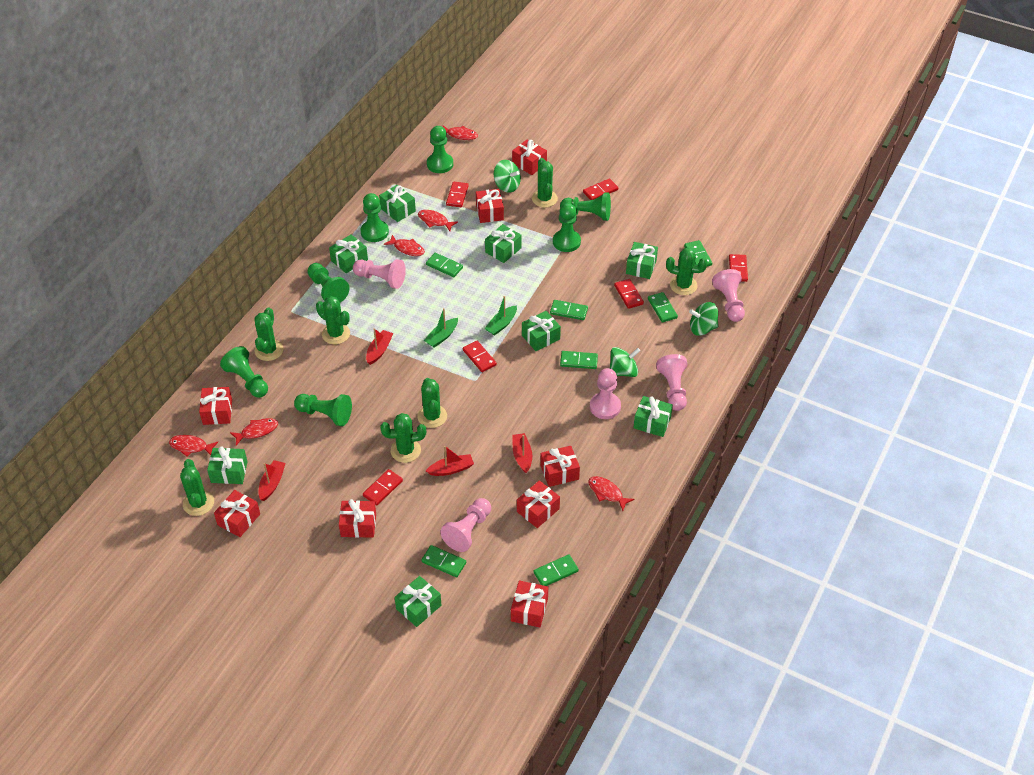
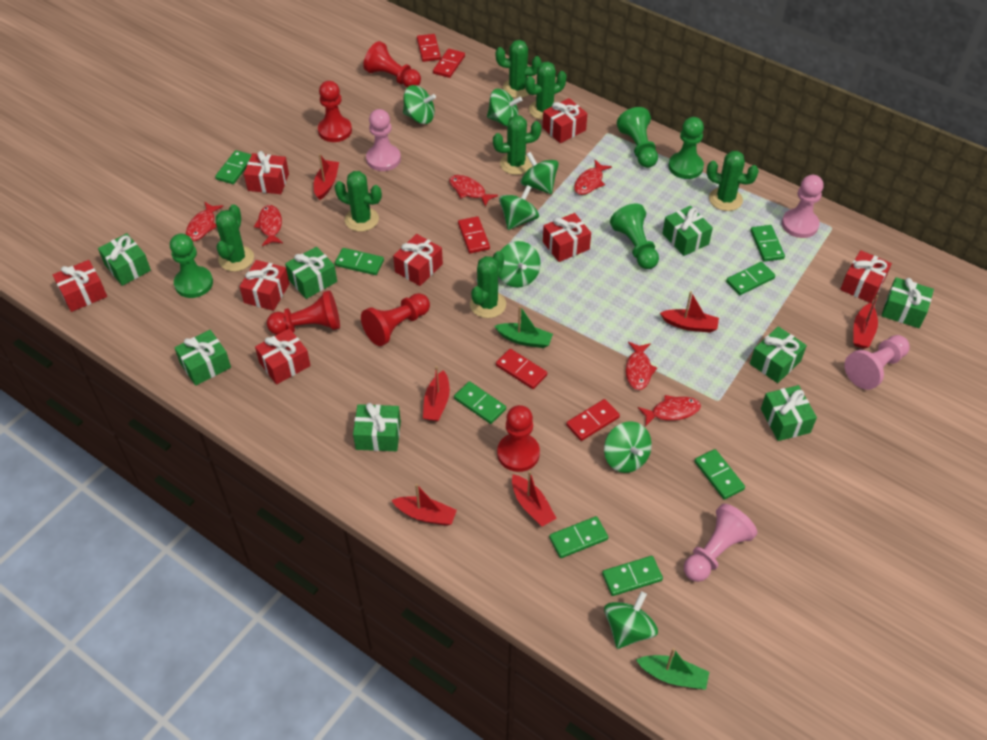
green domino: [421,545,466,577] [426,253,463,277] [534,554,579,586] [550,300,588,320] [560,351,598,369] [648,292,678,322] [684,240,712,266] = 7 -> [215,150,252,184] [335,248,384,275] [454,381,506,424] [549,516,608,558] [602,556,663,596] [695,449,745,500] [726,262,775,295] [751,225,785,262] = 8
green pawn: [220,346,268,398] [294,394,352,426] [307,263,349,303] [360,193,389,242] [427,126,453,173] [553,203,581,252] [560,193,611,221] = 7 -> [170,234,213,298] [610,203,659,269] [617,107,658,168] [668,117,704,179] = 4
green spinning top: [494,160,521,193] [610,347,640,377] [689,302,718,336] = 3 -> [403,85,436,124] [487,89,522,127] [499,185,539,230] [499,241,541,288] [521,152,559,194] [604,421,652,473] [604,591,658,649] = 7
pink pawn: [353,259,406,289] [440,498,491,552] [590,368,621,419] [656,354,688,411] [712,269,745,322] = 5 -> [366,109,401,171] [684,504,757,582] [782,175,824,238] [844,335,910,390] = 4
red boat: [259,460,285,501] [366,328,393,365] [426,446,474,476] [513,433,532,473] = 4 -> [314,154,339,200] [392,484,457,526] [423,366,450,421] [512,471,557,527] [660,291,719,333] [853,295,878,348] = 6
red domino: [363,469,403,505] [446,182,469,207] [463,341,497,372] [583,178,618,200] [614,279,644,309] [729,254,748,282] = 6 -> [417,34,441,62] [433,49,465,78] [458,216,490,253] [496,349,547,389] [566,399,620,441] = 5
red pawn: none = 0 -> [267,290,340,335] [318,81,352,142] [361,293,430,346] [363,41,421,87] [497,405,540,472] = 5

